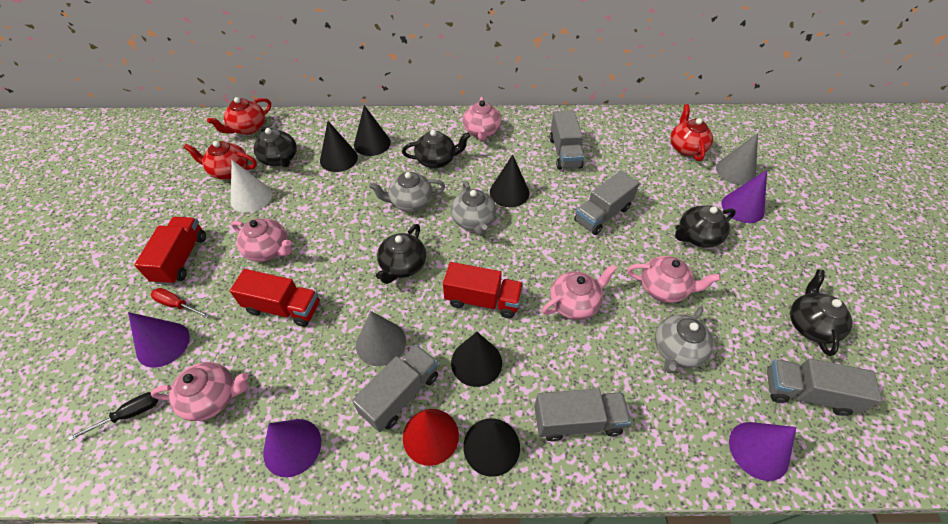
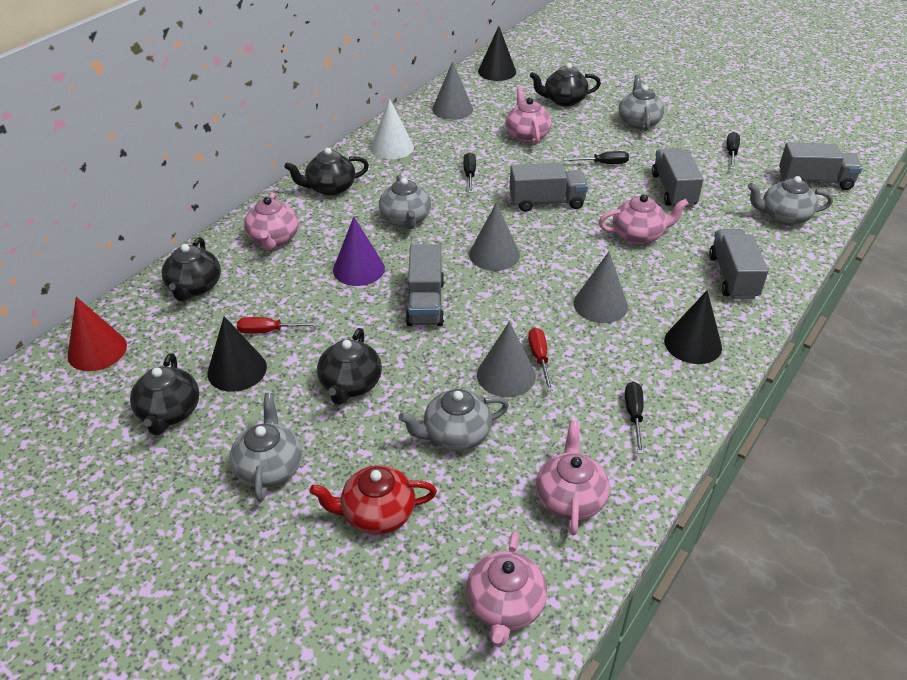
black cone: [320,121,358,172] [354,105,391,156] [451,332,502,387] [463,418,520,477] [490,154,529,207] = 5 -> [207,316,267,392] [478,26,516,81] [664,290,722,364] = 3
black screwdriver: [68,392,159,441] = 1 -> [463,152,476,193] [563,151,629,164] [625,382,644,454] [727,132,740,169] = 4
grey cone: [356,311,406,366] [716,133,758,185] = 2 -> [432,61,473,120] [469,202,520,271] [477,321,536,397] [574,252,628,323] = 4
grey teapot: [369,172,445,212] [451,181,496,236] [655,306,714,373] = 3 -> [230,393,302,502] [379,175,431,229] [399,389,509,451] [619,75,664,131] [748,176,833,226] = 5
purple cone: [128,312,190,368] [263,419,321,477] [722,170,767,223] [729,422,796,481] = 4 -> [333,217,385,286] = 1
red screwdriver: [151,288,210,318] = 1 -> [237,317,320,334] [528,328,553,391] = 2
red teapot: [183,141,257,180] [207,97,271,135] [670,104,713,161] = 3 -> [309,465,437,534] = 1
red truck: [134,217,206,285] [230,269,320,327] [443,262,523,318] = 3 -> none = 0

